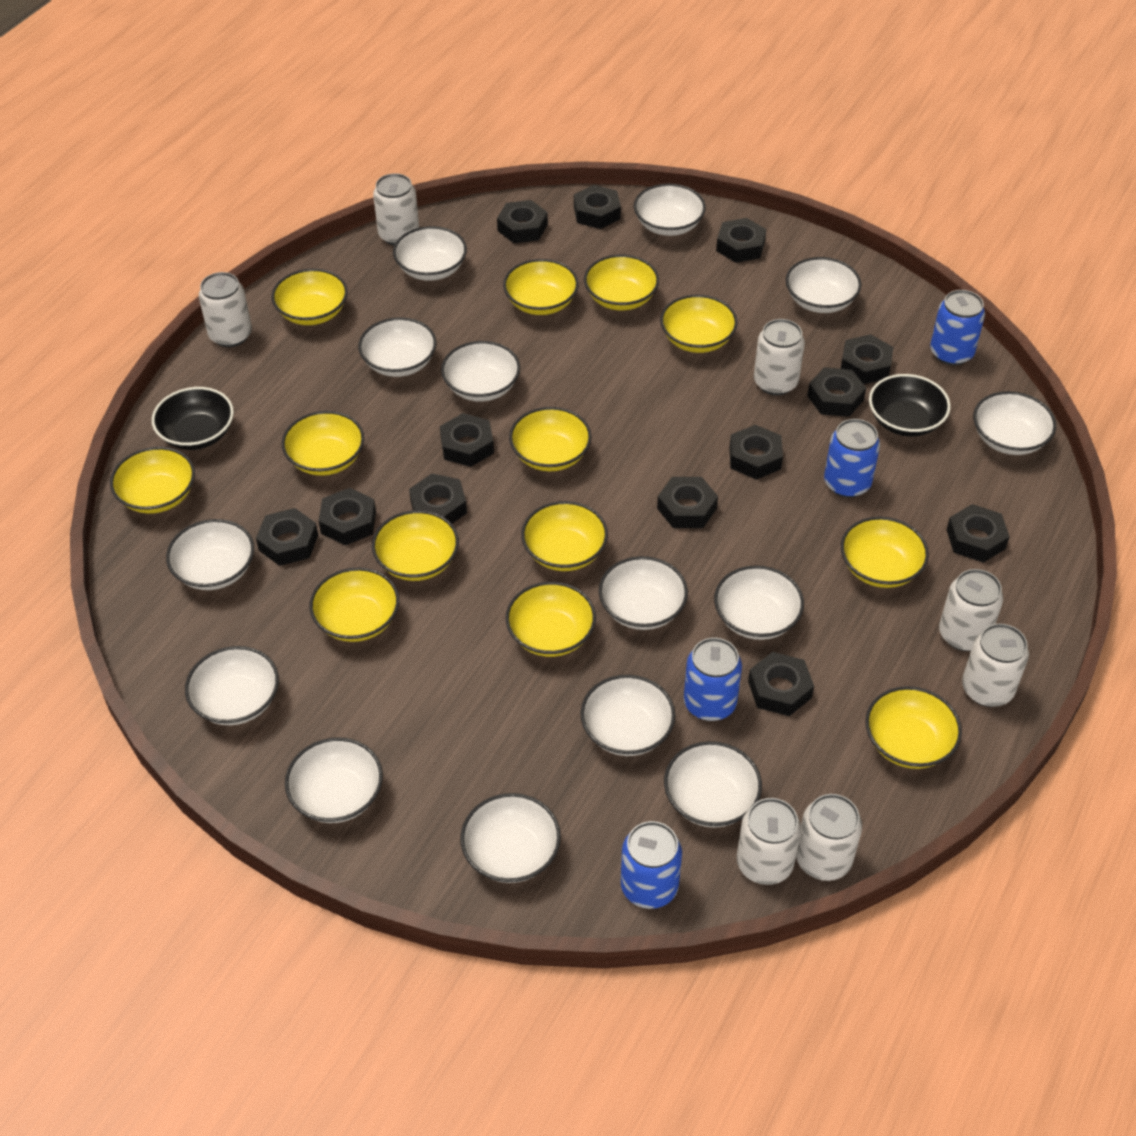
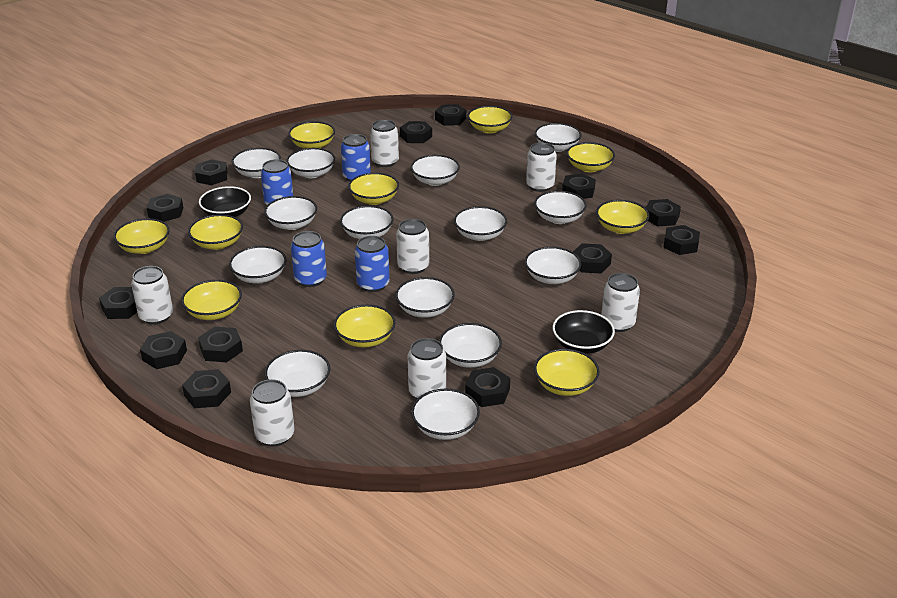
yellow bowl: [110,447,195,513] [272,269,348,325] [282,411,364,476] [309,567,399,642] [372,510,459,581] [503,259,579,315] [506,582,596,657] [509,407,592,471] [521,501,608,571] [584,254,659,310] [660,295,738,353] [841,517,929,588] [865,686,962,769] = 13 -> [114,218,170,254] [181,280,242,320] [188,214,243,250] [289,121,335,148] [334,305,395,348] [348,173,399,205] [468,106,513,134] [534,349,600,396] [567,142,615,173] [596,200,649,234] = 10

